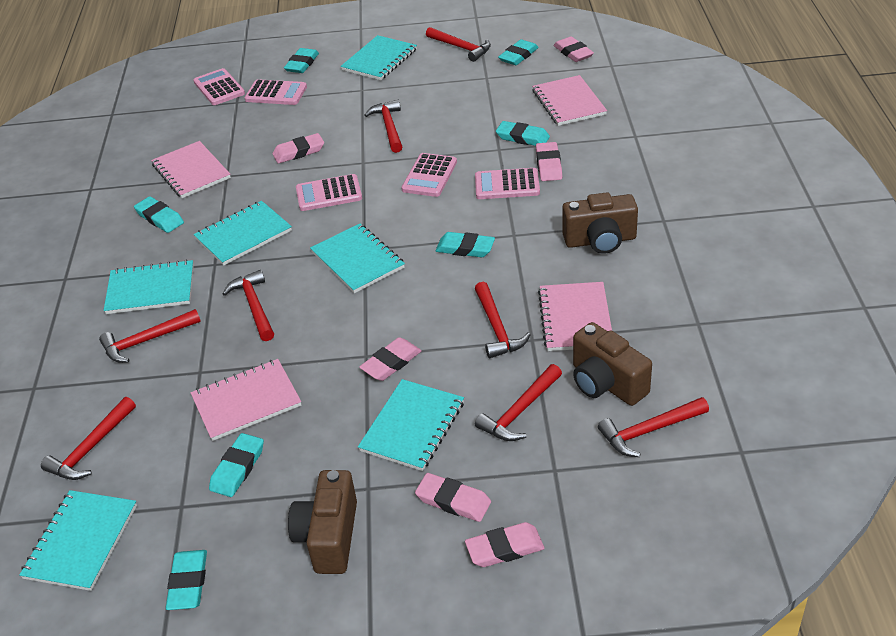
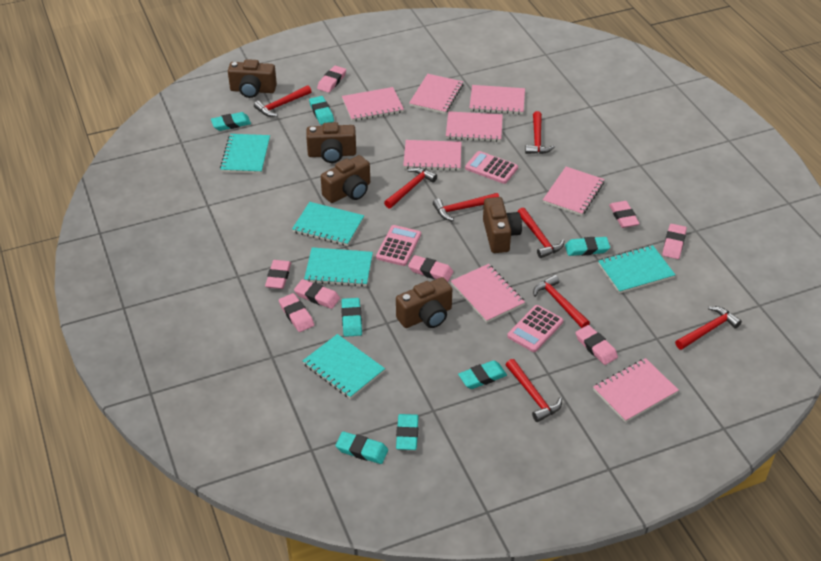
brown camera: [288,470,357,574] [562,192,638,254] [573,322,652,406] = 3 -> [228,59,277,98] [306,122,356,163] [321,155,370,203] [396,277,452,328] [483,197,522,253] = 5
pink calculator: [194,68,245,105] [244,79,307,105] [296,174,362,211] [401,153,457,197] [475,168,540,199] = 5 -> [376,225,421,266] [465,151,518,184] [507,305,563,352] = 3
pink eraser: [272,133,324,164] [359,337,422,381] [415,473,491,522] [465,522,545,567] [536,142,562,181] [554,36,594,62] = 6 -> [265,260,291,289] [279,293,314,332] [294,279,340,309] [317,66,346,93] [408,255,453,282] [575,325,618,365] [609,201,640,228] [662,224,687,259] = 8
pink notebook: [151,141,231,198] [190,359,301,441] [532,75,607,126] [538,282,612,351] = 4 -> [342,87,404,121] [403,140,462,171] [409,74,463,114] [446,111,503,142] [451,264,525,323] [469,85,525,114] [543,167,605,216] [593,358,679,422] = 8
turquoise notebook: [19,490,137,591] [104,260,194,314] [194,201,292,266] [310,224,405,293] [341,35,417,80] [358,379,464,471] = 6 -> [220,134,270,174] [292,202,364,246] [303,334,385,399] [304,247,373,287] [598,245,675,293] = 5

